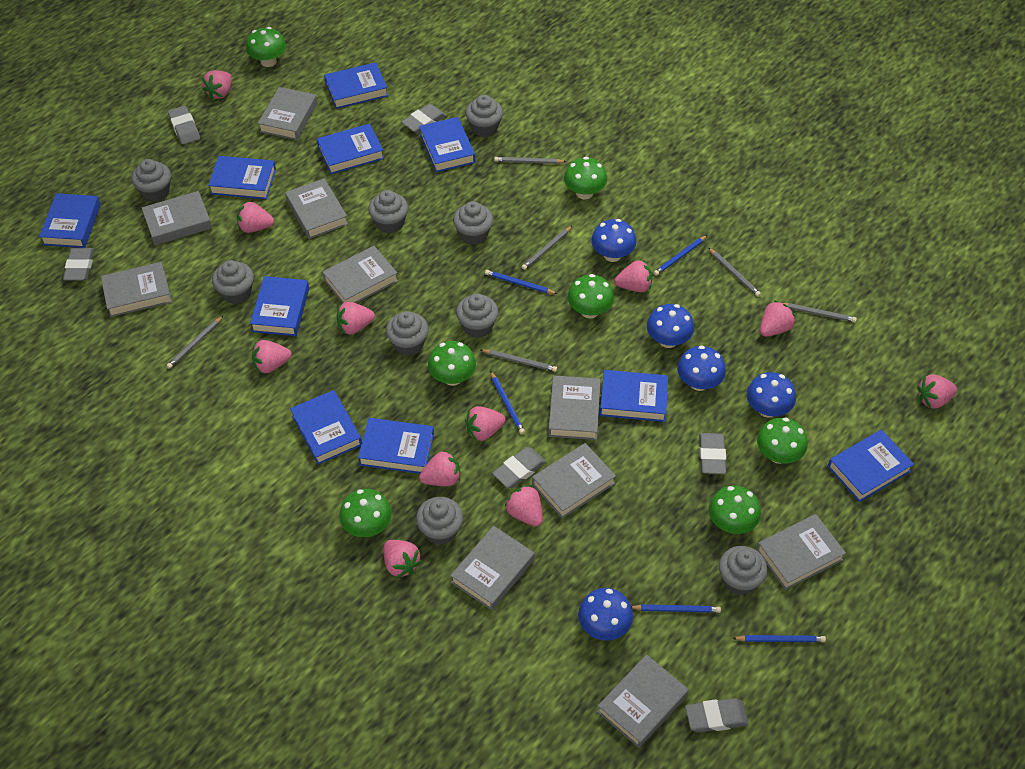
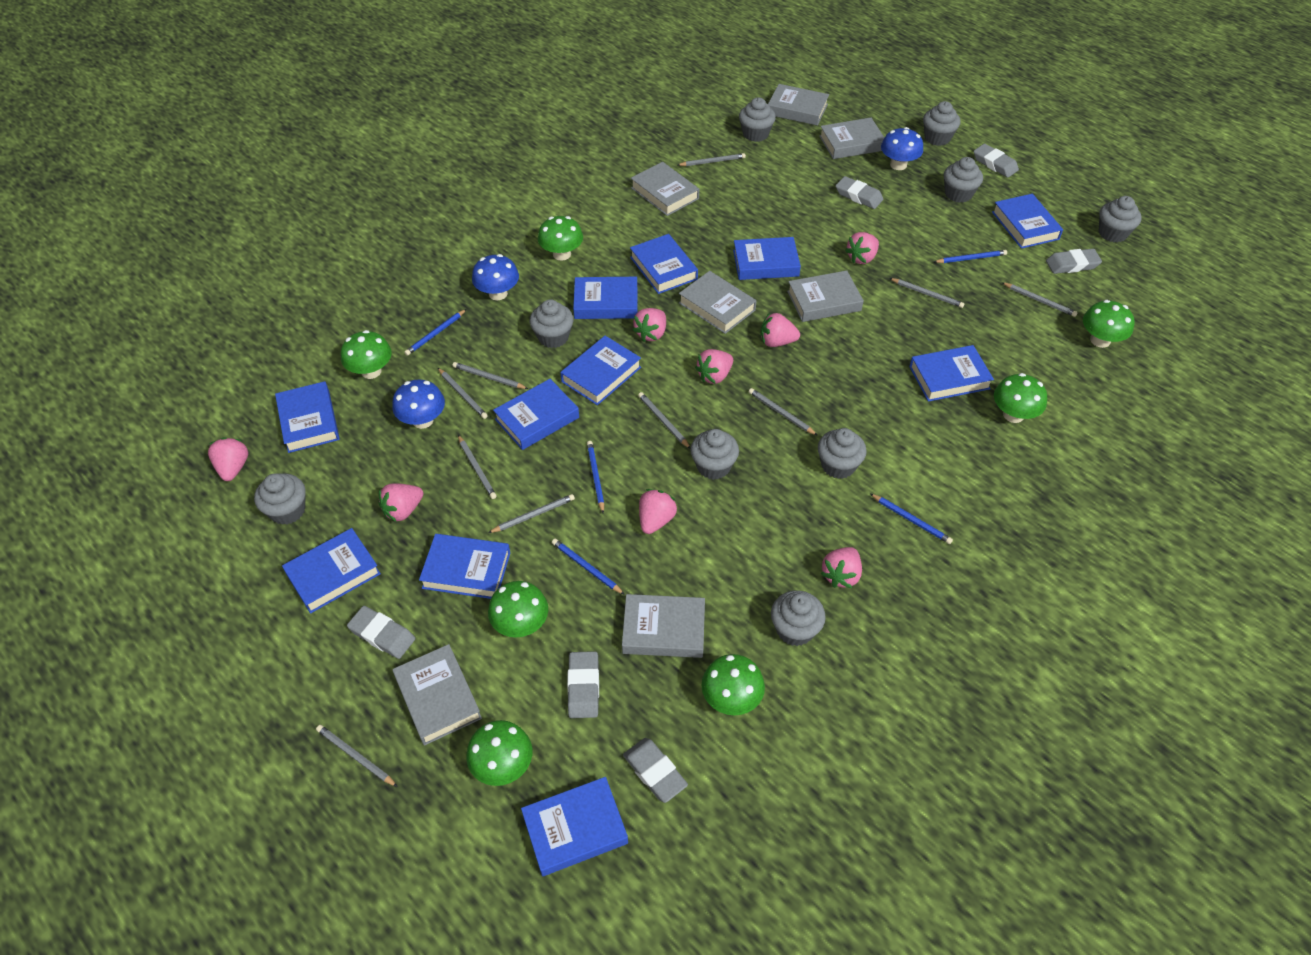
blue book: [39,193,101,248] [208,156,276,199] [250,276,309,336] [290,390,362,465] [317,124,384,174] [324,62,388,109] [358,418,434,474] [419,117,475,172] [600,370,668,422] [828,430,914,502] = 10 -> [275,381,340,453] [282,528,381,613] [419,534,510,599] [493,379,579,450] [521,777,628,876] [560,336,641,405] [573,277,638,319] [630,234,698,294] [733,237,801,280] [909,345,994,402] [992,194,1063,249] = 11
blue mushroom: [578,588,633,641] [591,219,636,262] [647,304,694,348] [677,345,726,391] [747,372,796,418] = 5 -> [392,380,445,429] [472,254,519,300] [881,127,923,170] = 3
grey book: [101,262,172,317] [142,191,212,245] [258,87,317,140] [285,178,348,239] [322,246,398,303] [450,526,534,610] [532,443,616,518] [548,376,600,440] [597,654,689,748] [756,514,846,590] = 10 -> [393,644,482,746] [622,594,705,658] [631,162,699,216] [679,271,757,334] [768,84,829,126] [787,271,864,322] [819,118,885,159] = 7
grey pencil: [167,316,223,369] [480,349,557,372] [494,157,567,164] [522,226,572,270] [709,248,761,297] [783,303,857,322] = 6 -> [316,725,398,787] [438,368,488,419] [453,362,528,389] [458,435,497,499] [488,494,575,533] [638,392,691,449] [678,153,746,166] [749,388,818,436] [889,278,964,308] [1002,282,1078,317] = 10
pink strawberry: [202,70,232,99] [237,202,274,233] [252,340,291,373] [337,302,375,334] [383,540,422,578] [419,451,460,486] [465,406,505,441] [505,485,543,526] [615,260,652,292] [760,301,795,337] [917,374,957,409] = 11 -> [208,438,248,481] [378,483,423,522] [633,308,666,342] [639,489,677,534] [695,349,733,384] [760,313,800,347] [821,547,862,588] [845,232,879,264] = 8

